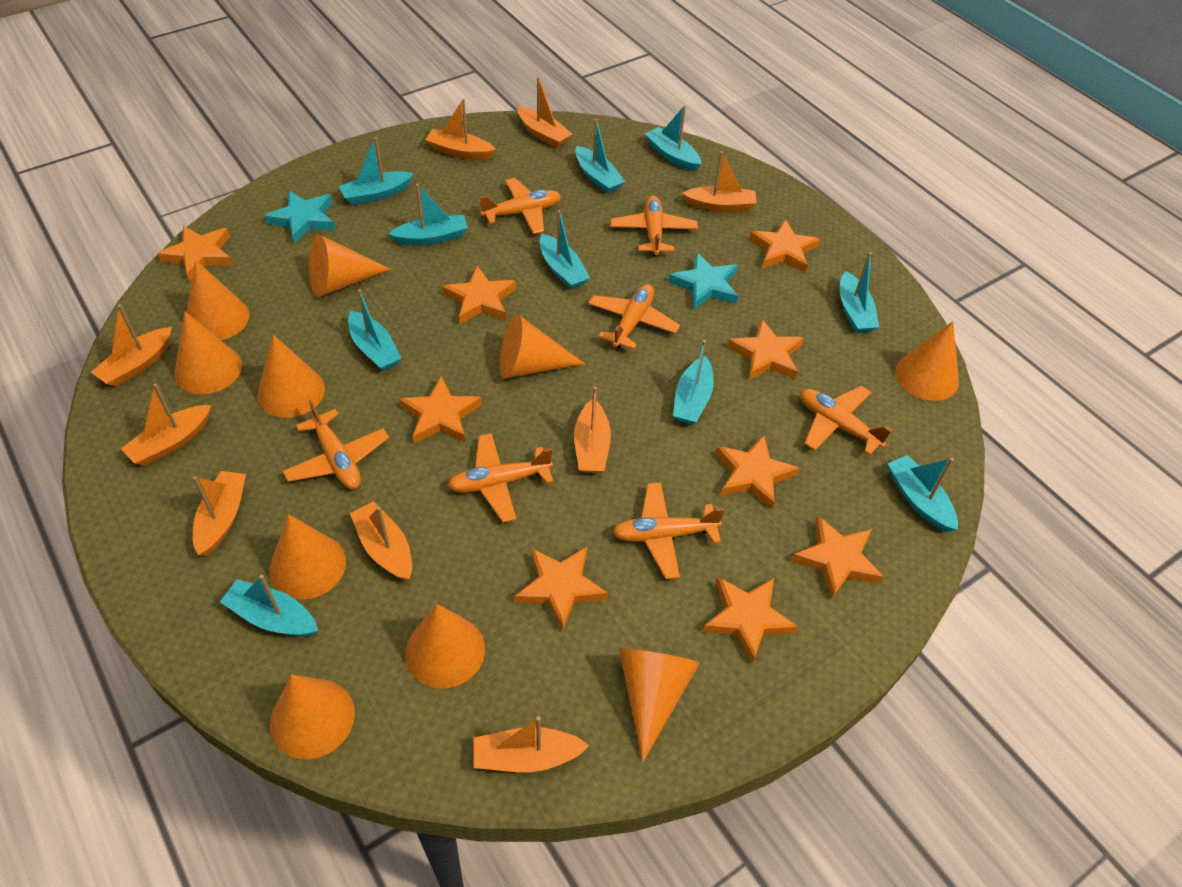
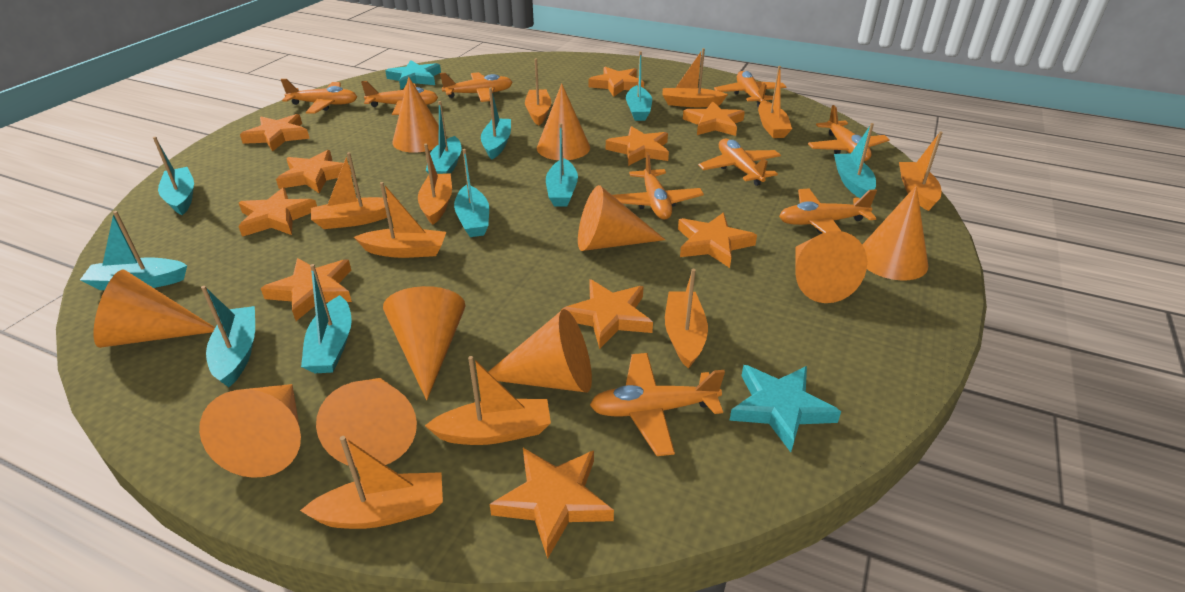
orange boat: [91,304,172,387] [121,384,211,466] [193,471,246,556] [350,501,412,581] [425,99,496,160] [474,716,589,772] [517,77,572,148] [574,387,611,473] [682,151,757,212] = 9 -> [300,436,443,529] [311,152,399,229] [354,182,446,258] [418,144,452,225] [425,356,551,445] [525,59,551,125] [662,48,728,107] [665,269,708,369] [758,66,792,138] [899,132,943,211] = 10
orange plane: [282,400,389,489] [448,433,553,523] [479,178,561,234] [588,284,680,349] [611,196,698,256] [612,482,725,579] [800,386,893,455] = 7 -> [281,79,357,114] [361,81,438,115] [440,72,513,102] [590,353,725,456] [612,152,704,219] [698,139,781,186] [714,71,786,108] [779,188,877,234] [808,105,890,161] = 9
orange star: [157,226,233,282] [399,376,482,444] [442,266,516,324] [515,547,608,631] [702,577,798,664] [716,435,799,510] [727,319,804,380] [749,219,820,273] [791,516,884,600] = 9 -> [238,187,317,237] [240,114,310,152] [261,258,352,321] [276,150,352,193] [490,448,614,559] [561,279,653,349] [589,67,644,97] [606,126,669,166] [678,213,757,268] [683,101,745,136] = 10

